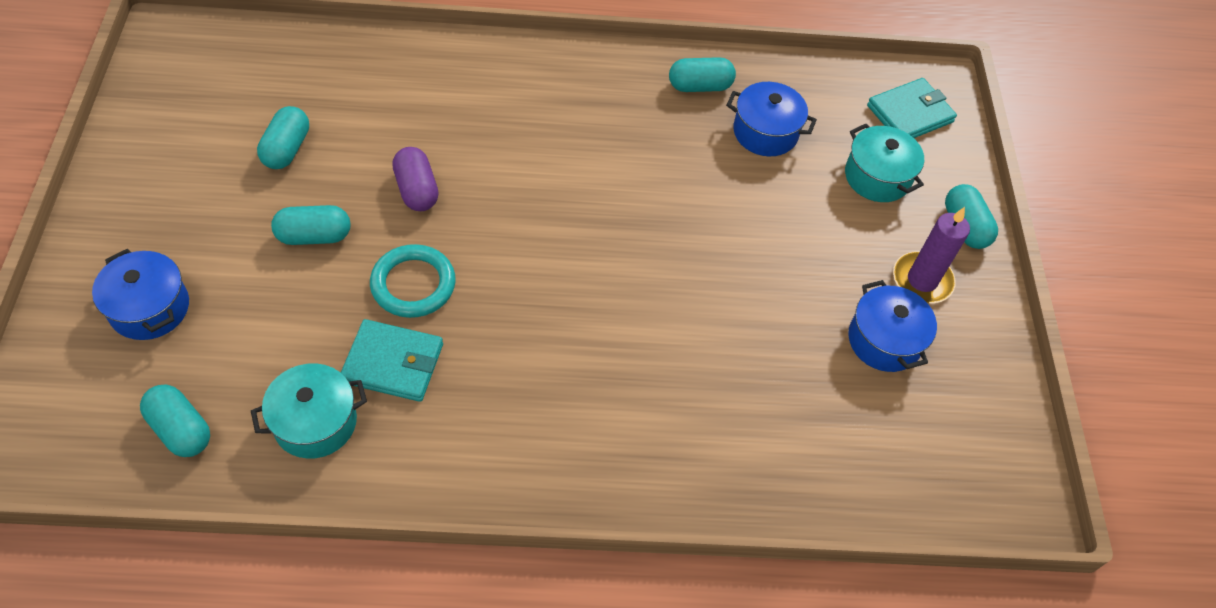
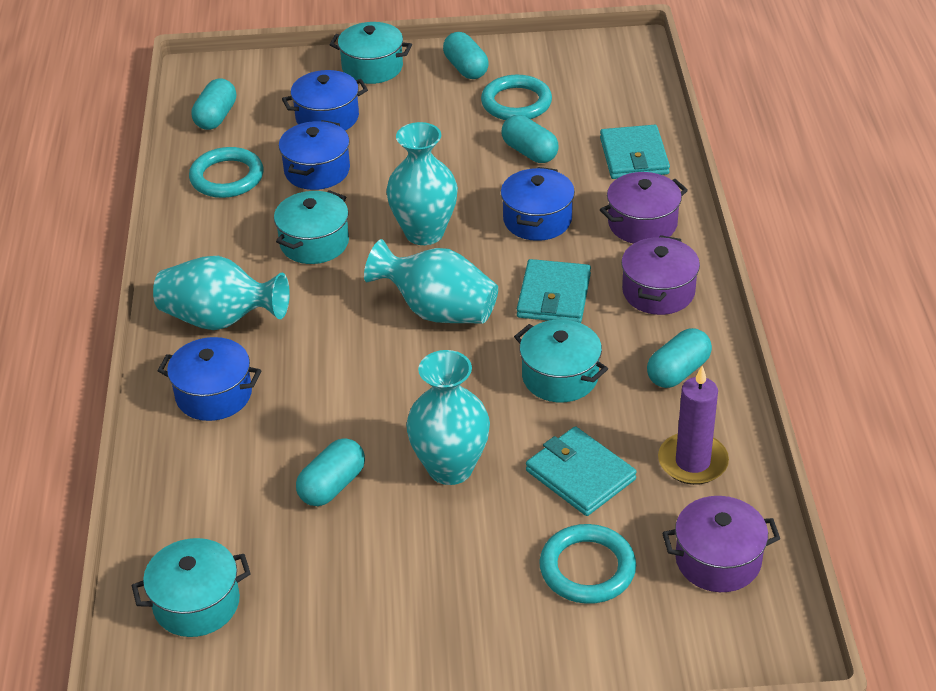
blue pot: [92,249,189,340] [726,82,817,156] [848,280,937,372] = 3 -> [158,337,262,421] [279,120,350,190] [282,70,368,130] [501,167,575,241] = 4
purple capsule: [392,147,439,211] = 1 -> none = 0
purple pot: none = 0 -> [600,172,688,244] [621,235,700,315] [662,496,780,592] = 3
turquoise pot: [251,363,367,459] [845,124,924,202] = 2 -> [132,538,251,637] [274,190,349,264] [329,22,412,84] [514,319,608,402] = 4
turquoise ring: [370,244,456,318] = 1 -> [189,147,263,198] [481,75,552,120] [539,524,636,604] = 3
turquoise vase: none = 0 -> [153,256,290,330] [364,239,498,324] [386,122,458,245] [406,350,490,485] = 4
turquoise wallet: [341,319,443,402] [867,78,957,138] = 2 -> [517,259,591,323] [526,426,637,516] [600,125,670,179] = 3

